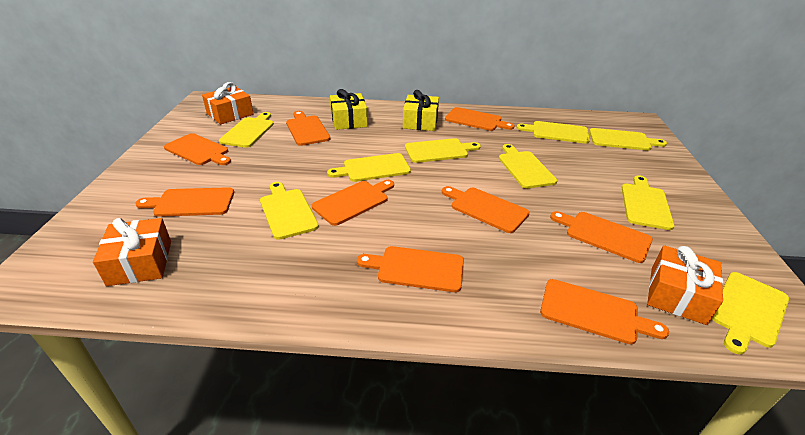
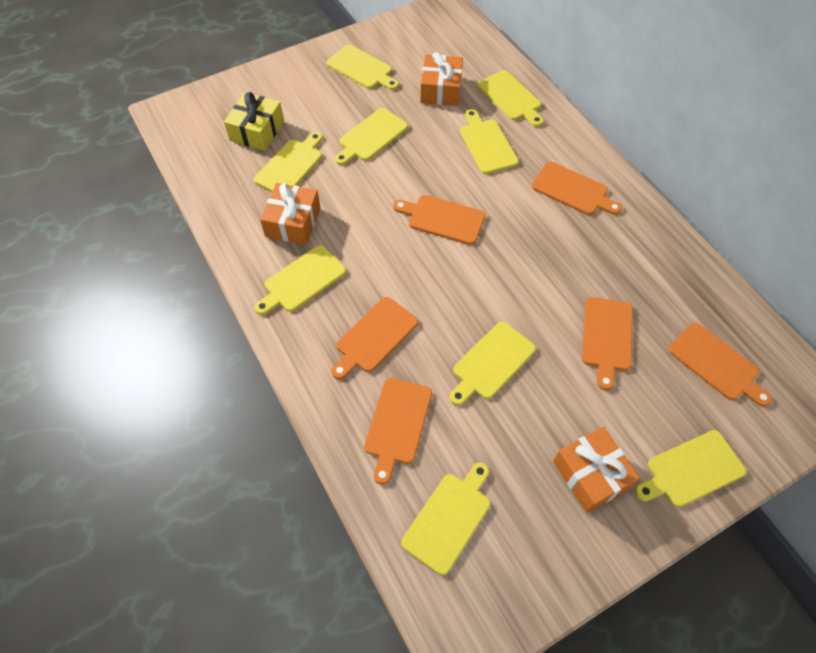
orange cutting board: [135,187,234,217] [164,133,231,165] [286,111,330,146] [312,180,394,226] [357,246,464,292] [442,186,530,233] [445,107,515,131] [540,279,669,344] [550,211,653,263] = 9 -> [331,297,418,380] [364,378,432,485] [393,195,486,245] [531,162,622,215] [582,297,633,390] [668,323,772,407] = 6
yellow gift: [330,89,368,130] [403,90,439,131] = 2 -> [224,92,284,151] = 1

